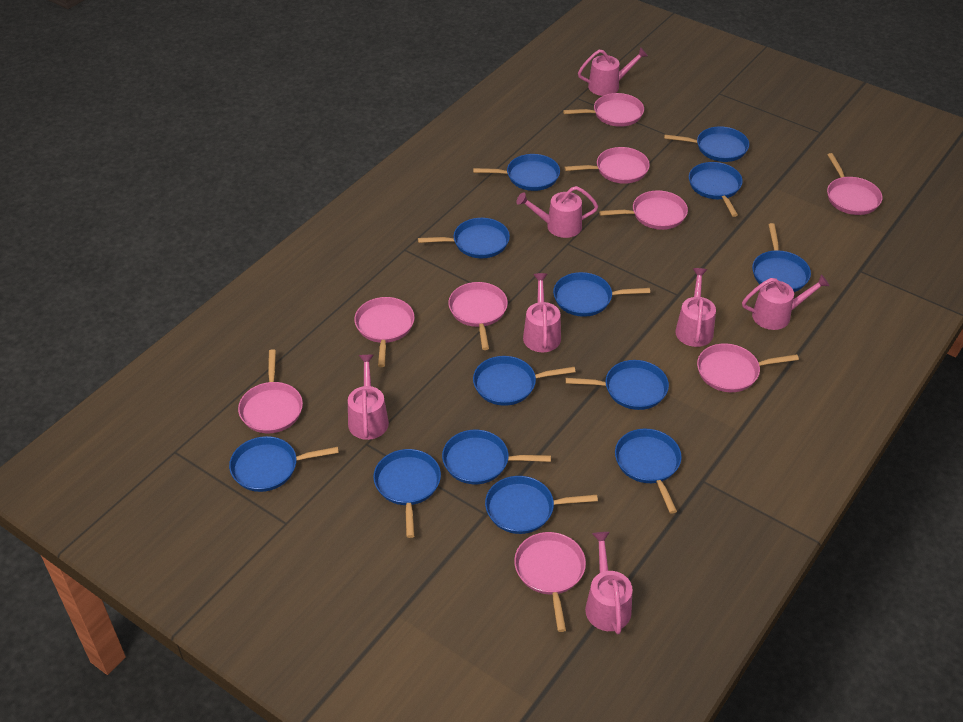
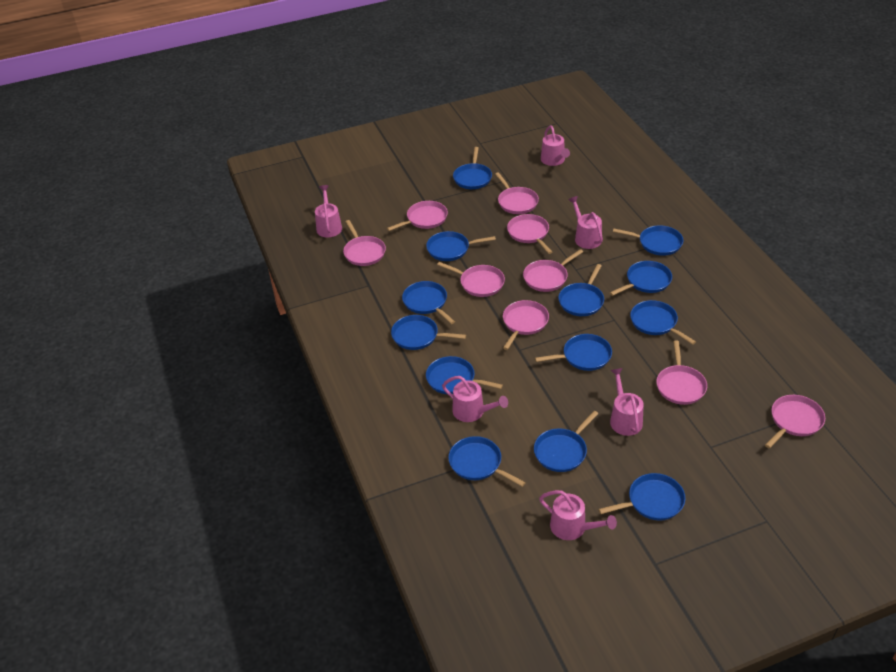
pink watering can: [348,355,389,440] [516,186,598,238] [523,273,561,352] [578,47,648,96] [585,532,633,634] [675,268,716,347] [742,274,830,330] = 7 -> [315,185,342,237] [442,376,508,422] [539,490,617,540] [541,126,570,166] [568,196,603,249] [610,368,644,436] = 6

